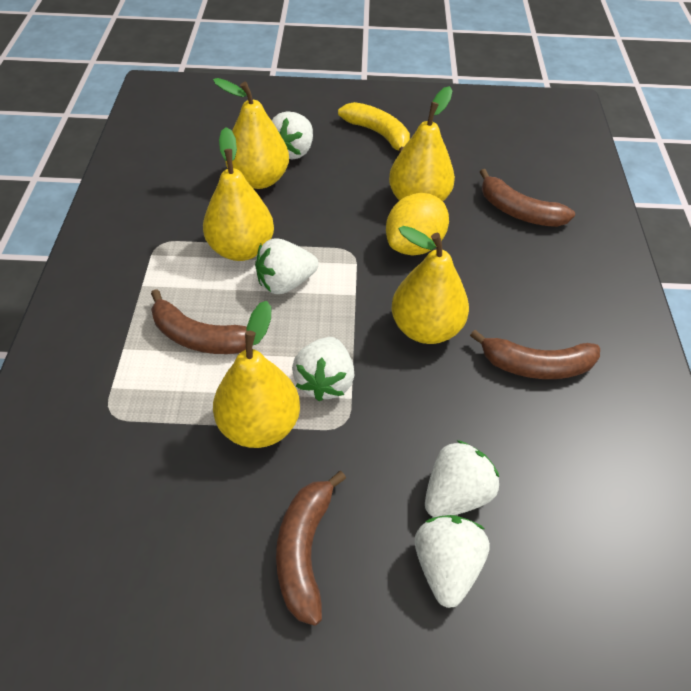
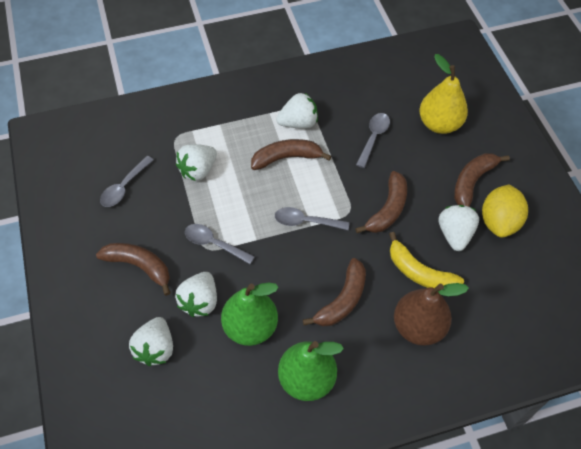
brown banana: [151,289,247,354] [276,471,346,626] [470,330,600,379] [480,169,575,227] = 4 -> [96,243,171,296] [251,139,331,170] [303,258,366,326] [355,171,407,233] [454,153,510,207] = 5
brown pear: none = 0 -> [394,283,469,346] = 1
green pear: none = 0 -> [221,283,279,346] [278,341,344,401] = 2
grey spoon: none = 0 -> [100,156,153,207] [185,224,255,264] [275,207,349,230] [356,113,390,168] = 4
yellow pear: [203,127,274,261] [213,78,289,189] [213,301,300,448] [389,86,455,201] [391,226,469,344] = 5 -> [419,54,468,134] = 1

